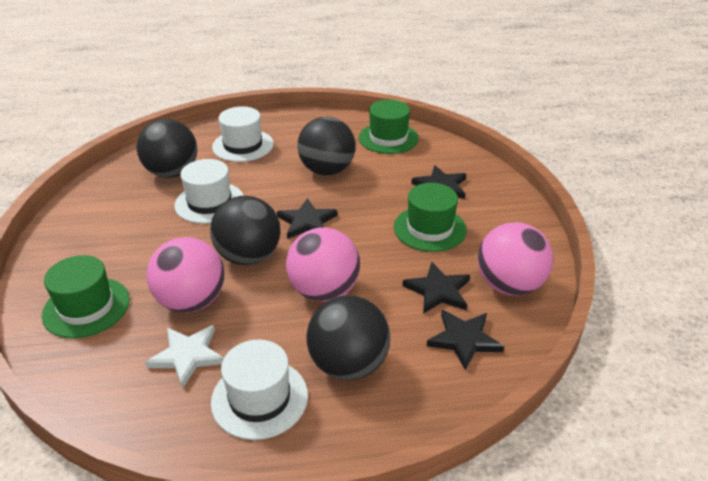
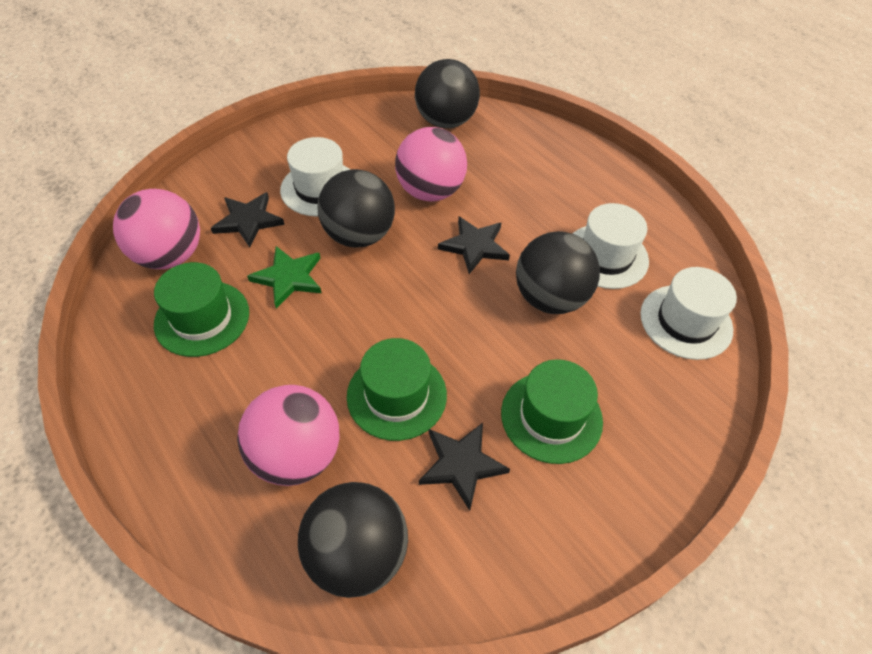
black star: [277,198,337,239] [403,262,470,314] [411,165,466,199] [427,310,504,371] = 4 -> [211,192,285,248] [419,423,510,511] [438,216,510,274] = 3
green star: none = 0 -> [247,246,321,308] = 1
white star: [145,325,224,389] = 1 -> none = 0

